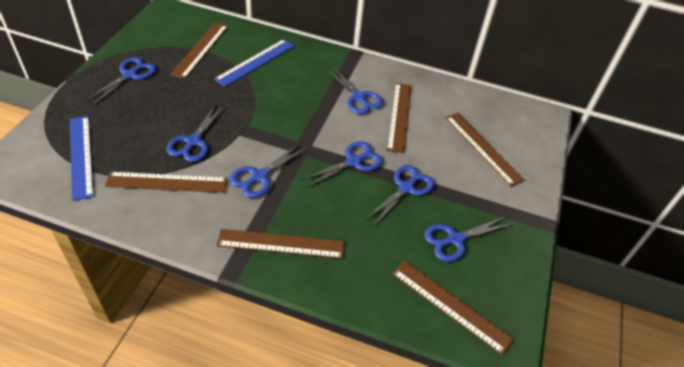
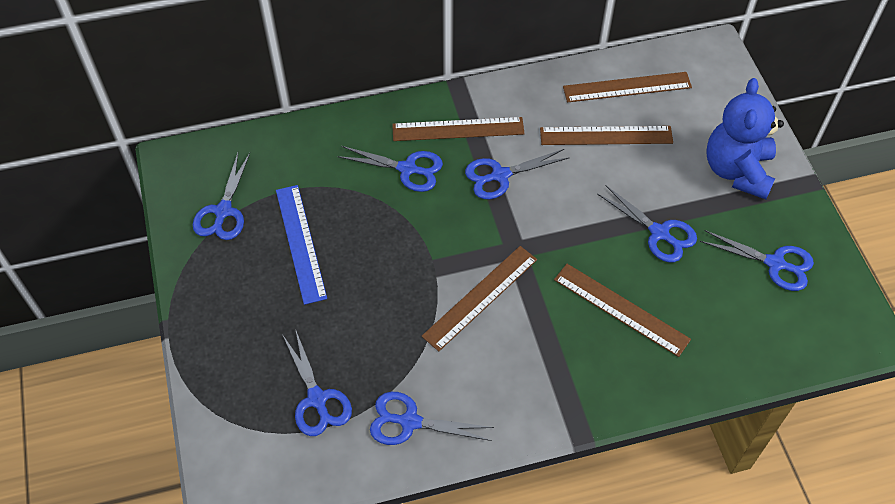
blue ruler: [70,116,94,201] [214,39,294,87] = 2 -> [276,185,327,305] = 1
blue teddy bear: none = 0 -> [706,78,784,199] = 1
brown ruler: [105,172,227,193] [170,23,228,79] [217,229,344,259] [387,83,411,153] [392,260,514,355] [445,113,524,186] = 6 -> [392,117,525,141] [421,246,537,351] [540,126,673,145] [554,264,691,357] [563,72,692,103] = 5

